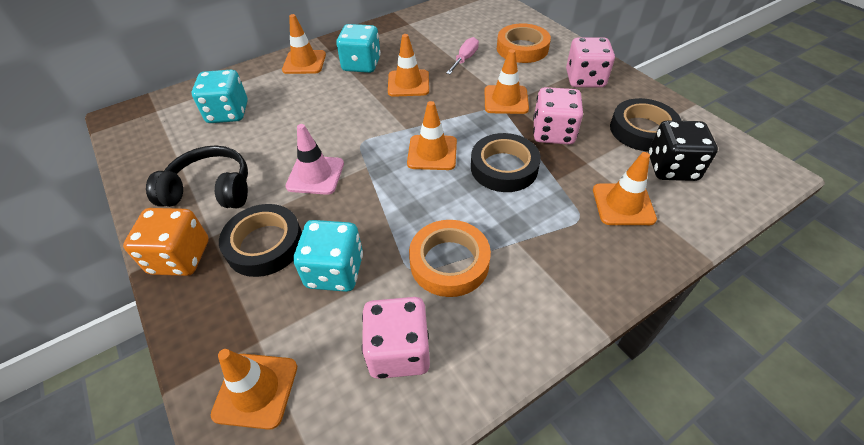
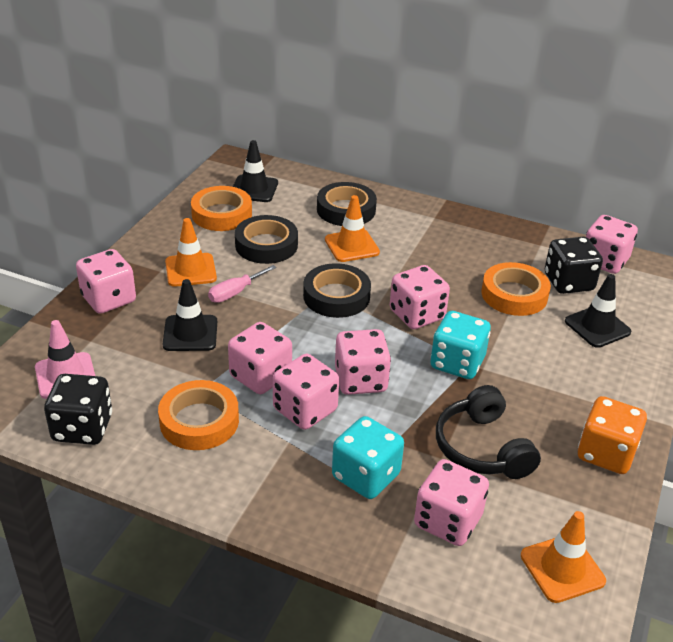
black dice: [649,120,718,181] = 1 -> [44,374,112,445] [545,237,603,294] = 2
black traffic cone: none = 0 -> [163,279,217,351] [233,140,278,202] [565,274,631,348] = 3
orange tape: [409,220,491,297] [497,23,551,63] = 2 -> [158,380,239,450] [191,186,252,231] [481,262,551,316] = 3
orange traffic cone: [211,349,297,430] [282,14,326,74] [388,34,429,97] [407,101,457,170] [485,49,529,114] [593,152,657,225] = 6 -> [165,218,217,287] [325,195,380,262] [521,511,606,603] = 3
pink dice: [362,297,430,379] [533,87,583,145] [566,37,615,88] = 3 -> [76,249,136,314] [228,322,292,394] [273,354,339,430] [335,329,391,395] [390,265,450,329] [414,459,489,546] [586,215,638,274] = 7
turquoise dice: [192,70,248,123] [293,220,363,292] [336,24,381,73] = 3 -> [332,416,404,499] [430,311,491,379] = 2

